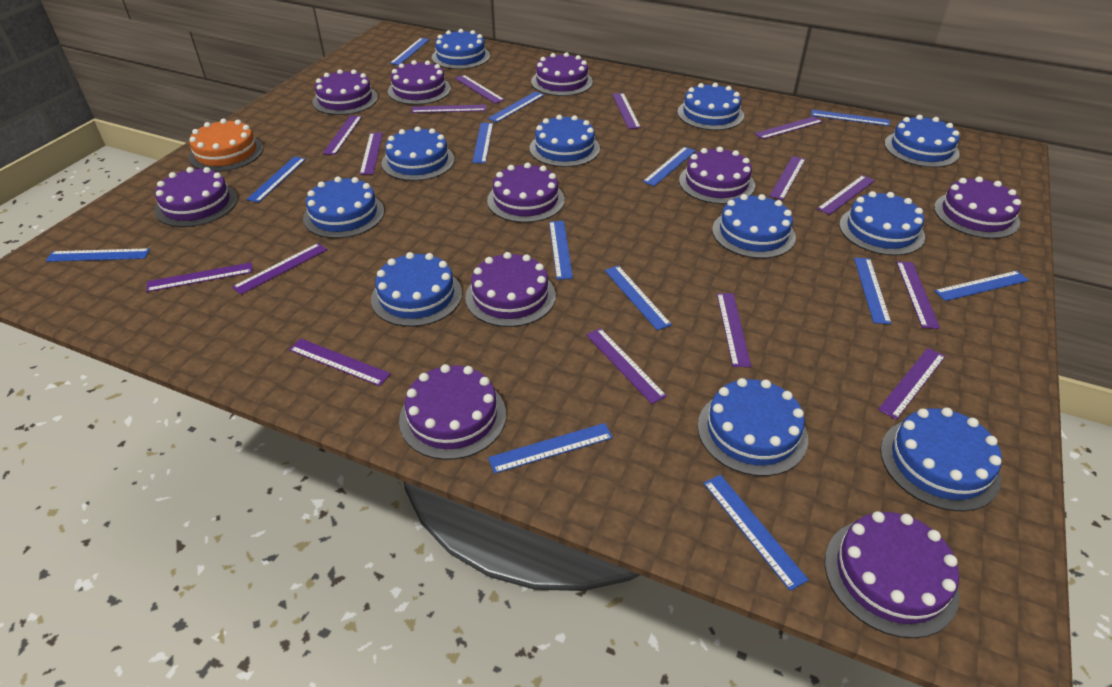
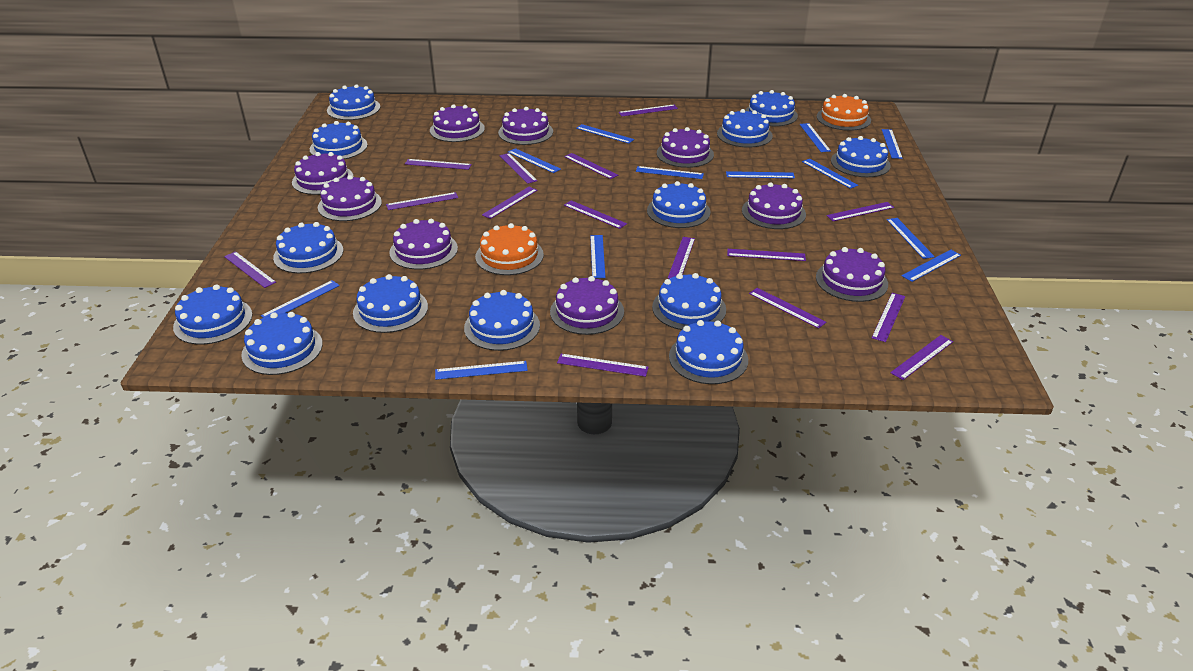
blue cake: [303,177,384,238] [371,252,462,327] [382,126,455,181] [432,29,490,69] [530,115,600,167] [677,83,744,130] [698,378,808,476] [712,194,796,259] [839,191,925,256] [880,408,1002,511] [884,115,960,168] = 11 -> [173,284,252,345] [241,312,323,375] [273,222,343,273] [310,121,367,159] [327,84,380,120] [353,274,428,333] [464,290,540,351] [647,181,711,228] [652,273,726,330] [669,320,748,384] [717,109,773,148] [745,90,798,126] [831,136,891,177] = 13
blue ruler: [46,248,150,262] [246,156,306,203] [390,38,430,65] [472,123,493,163] [488,91,544,122] [488,423,613,474] [549,221,573,280] [605,265,672,330] [643,147,696,186] [703,475,809,591] [811,110,890,126] [854,258,892,324] [934,271,1029,301] = 13 -> [261,280,340,318] [435,361,528,380] [508,148,561,173] [576,124,634,144] [590,235,605,278] [636,166,704,179] [726,171,795,178] [800,123,831,152] [802,159,858,189] [882,129,903,159] [887,218,935,259] [901,250,961,282] = 12
orange cake: [188,119,263,172] = 1 -> [475,223,544,275] [817,94,871,131] = 2
purple cake: [155,167,238,227] [313,69,378,115] [388,60,451,105] [399,364,506,460] [465,252,556,327] [487,162,565,223] [531,52,593,96] [679,147,755,204] [825,511,960,638] [934,176,1021,239] = 10 -> [292,152,354,195] [318,175,382,221] [389,219,458,270] [430,104,485,142] [498,107,553,145] [550,276,624,335] [657,127,714,168] [742,182,806,229] [816,247,888,302] = 9

